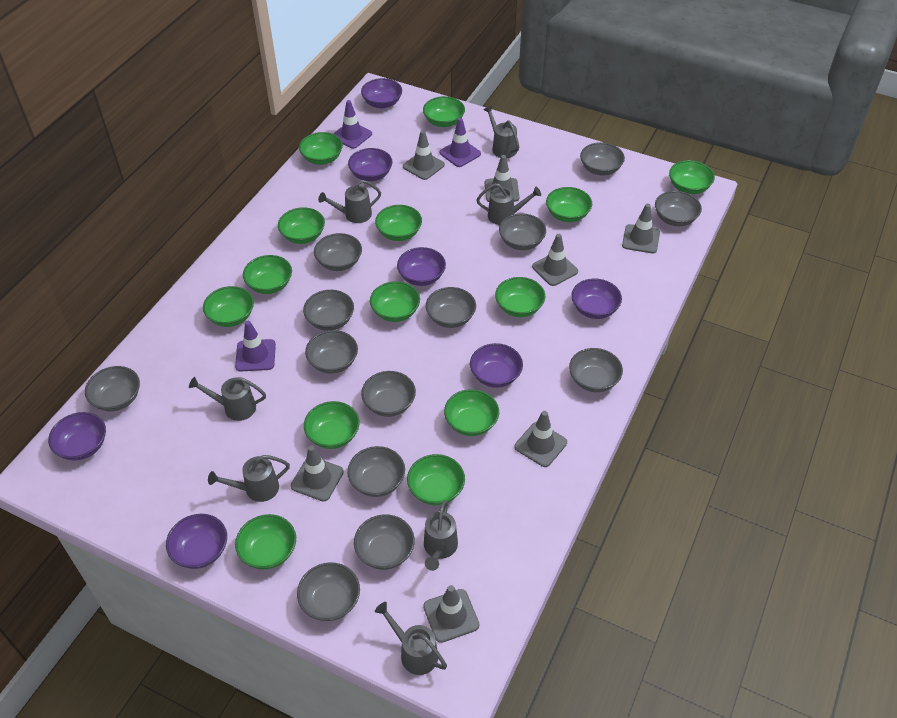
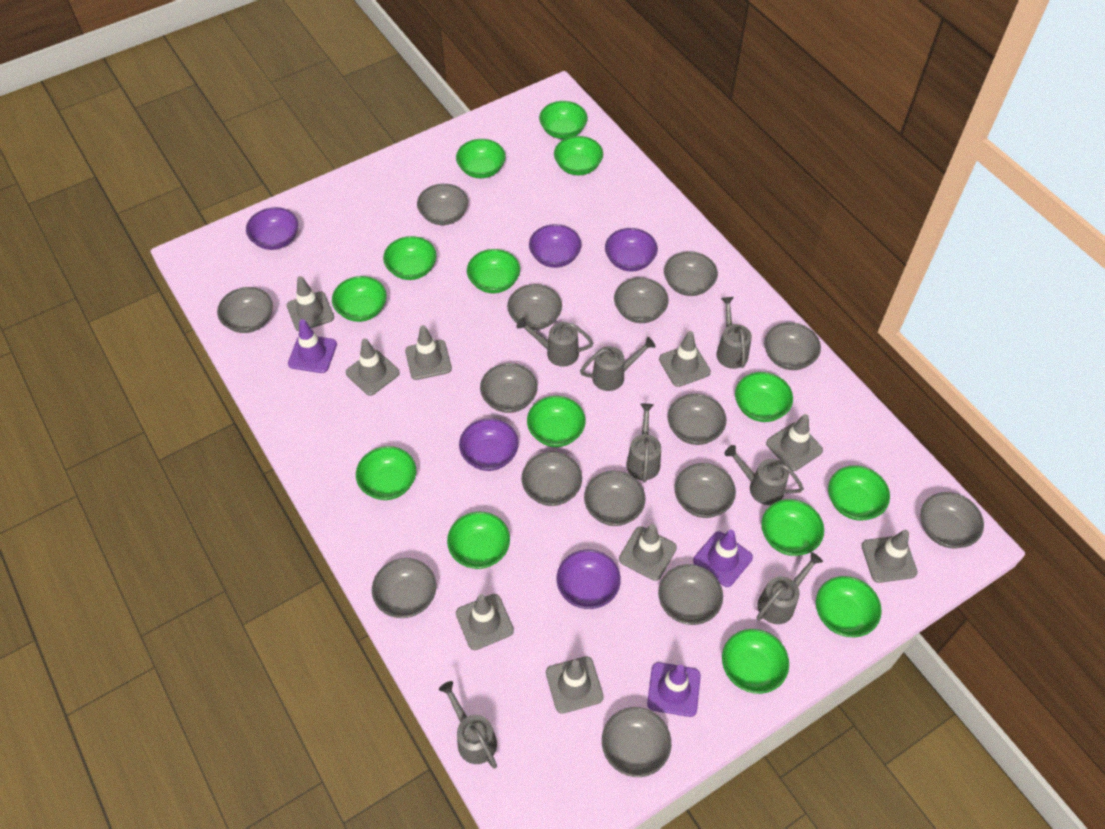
grey bowl: [85,366,140,411] [297,562,360,621] [303,290,354,331] [305,330,358,374] [314,233,362,271] [347,446,405,497] [354,514,415,570] [361,371,416,417] [426,287,476,328] [499,213,546,250] [569,348,623,392] [580,142,625,176] [655,191,702,226] = 13 -> [217,287,273,333] [372,558,436,618] [417,184,468,225] [480,363,538,413] [507,284,562,330] [521,452,582,506] [584,471,646,526] [602,707,671,777] [614,278,669,323] [658,564,723,625] [664,251,718,296] [668,394,726,445] [674,463,736,518] [764,322,821,370] [921,492,984,549] = 15
grey traffic cone: [291,446,344,502] [403,130,445,180] [423,585,479,643] [485,155,519,202] [515,411,567,467] [532,234,578,286] [622,204,660,253] = 7 -> [287,276,334,332] [346,339,400,396] [405,325,452,380] [456,594,514,650] [546,656,604,714] [619,524,677,581] [659,331,711,387] [766,414,823,471] [862,530,918,583] = 9
purple bowl: [48,412,106,460] [166,514,227,569] [348,148,392,181] [361,78,402,108] [397,247,446,286] [470,343,523,388] [571,279,622,319] = 7 -> [246,207,298,250] [459,418,519,471] [529,224,582,268] [557,549,621,609] [605,228,658,271] = 5

